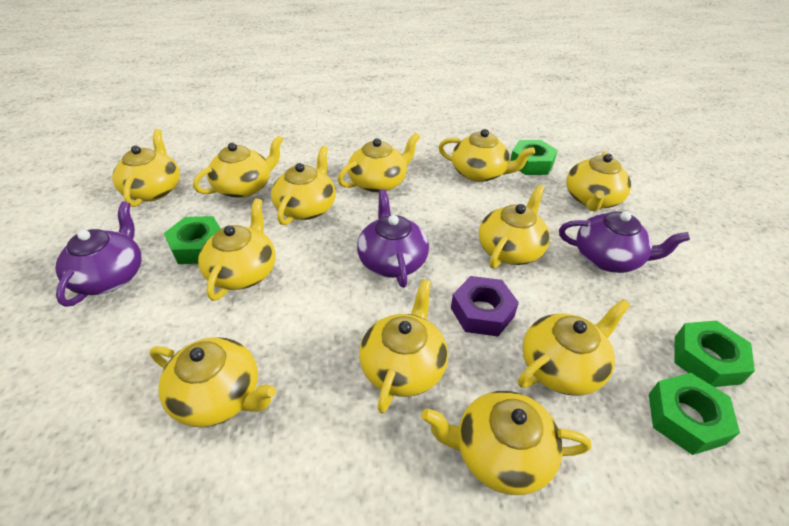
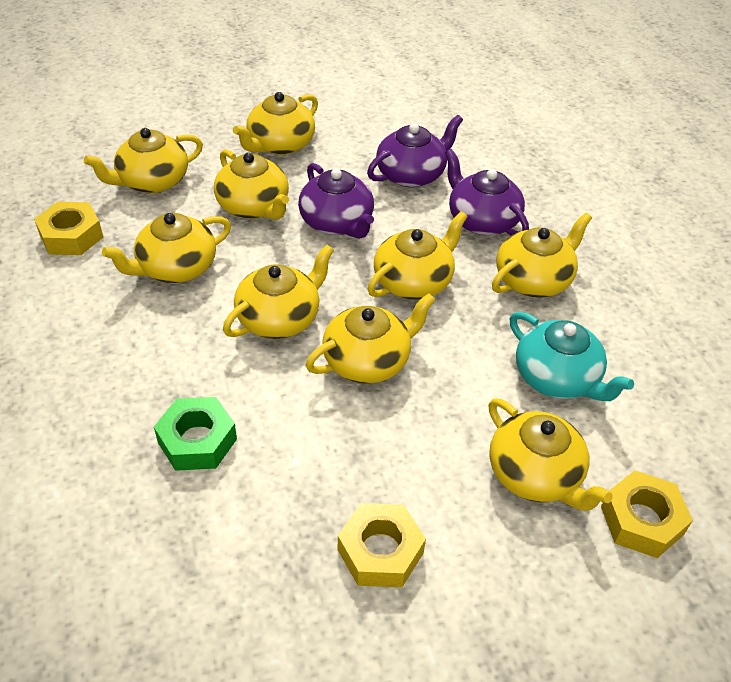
green nut: [164,216,221,264] [510,140,558,175] [649,373,740,455] [674,320,755,387] = 4 -> [154,397,237,471] = 1
purple nut: [451,276,519,336] = 1 -> none = 0
turquoise teapot: none = 0 -> [510,312,634,401] = 1
yellow nut: none = 0 -> [34,202,103,255] [338,503,426,587] [601,470,693,558] = 3
yellow teapot: [112,129,180,207] [149,337,276,427] [193,135,283,198] [198,198,276,301] [271,146,336,225] [338,133,420,193] [359,279,448,414] [421,391,591,495] [438,129,535,182] [479,185,550,269] [518,299,630,396] [566,152,631,212] = 12 -> [84,128,203,193] [102,213,231,283] [214,149,289,220] [223,245,334,339] [233,92,318,155] [306,293,435,384] [367,211,468,299] [488,398,613,511] [492,213,592,298] = 9

